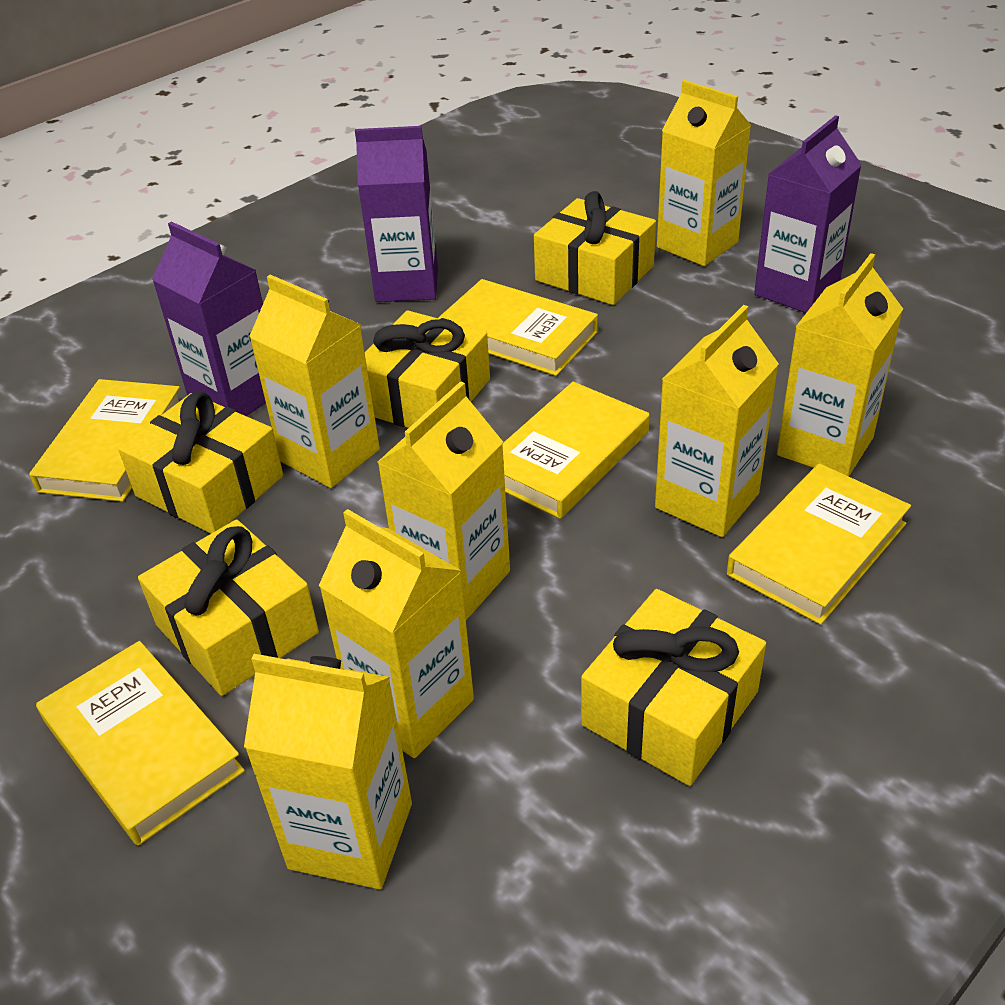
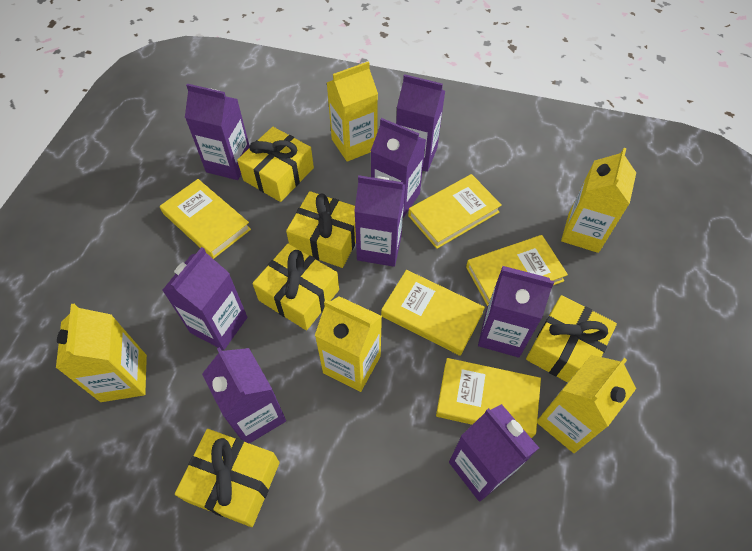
purple carton: [152,221,266,416] [355,126,438,302] [754,115,861,313] = 3 -> [162,247,247,350] [185,84,250,180] [202,347,286,444] [354,175,405,267] [371,118,426,218] [396,74,445,172] [449,404,539,502] [478,266,554,358] = 8
yellow carton: [244,654,412,889] [249,275,380,488] [319,509,474,758] [378,381,510,620] [655,305,779,537] [657,80,751,266] [777,253,903,476] = 7 -> [56,304,147,402] [315,296,382,392] [327,62,378,162] [537,355,636,453] [561,148,636,253] = 5

